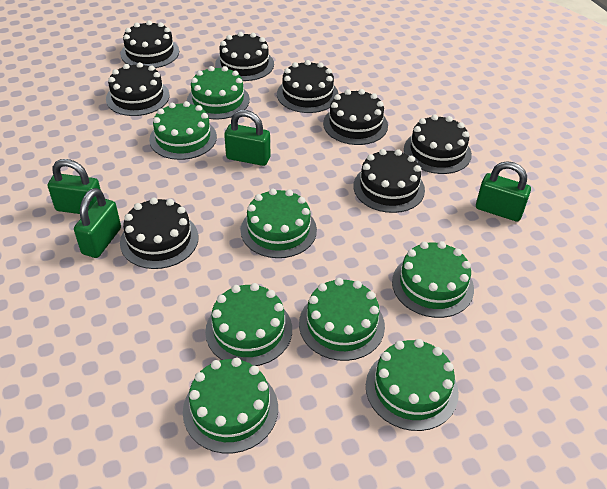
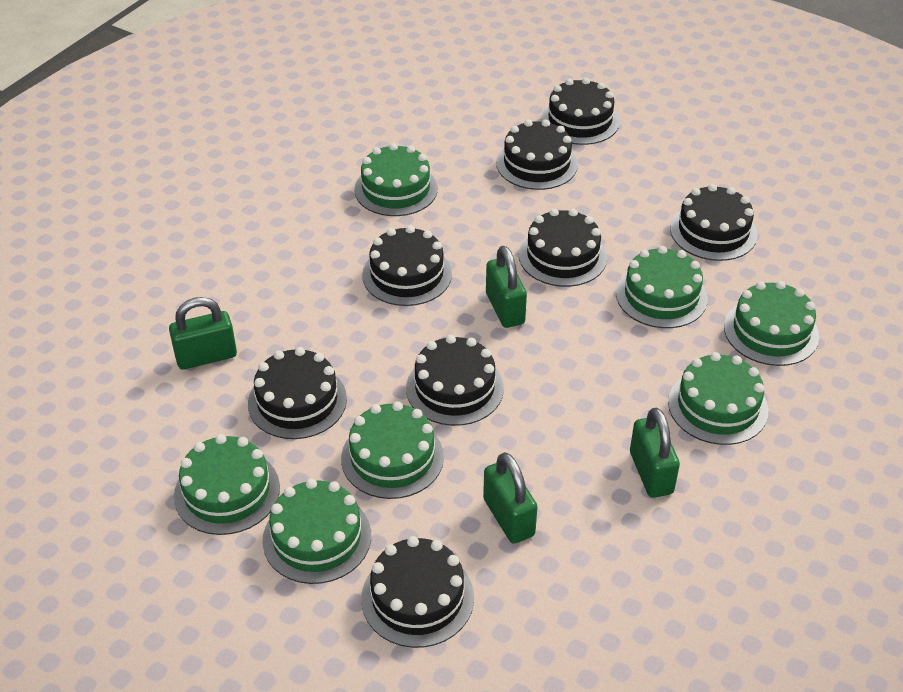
green cake: [149,101,217,160] [183,358,278,453] [187,66,250,119] [205,283,292,366] [241,188,317,258] [299,278,385,361] [366,339,459,431] [392,241,474,318] = 8 -> [174,434,280,535] [263,479,371,584] [341,401,444,499] [354,143,438,216] [616,246,708,328] [668,352,768,445] [724,281,819,366] = 7

